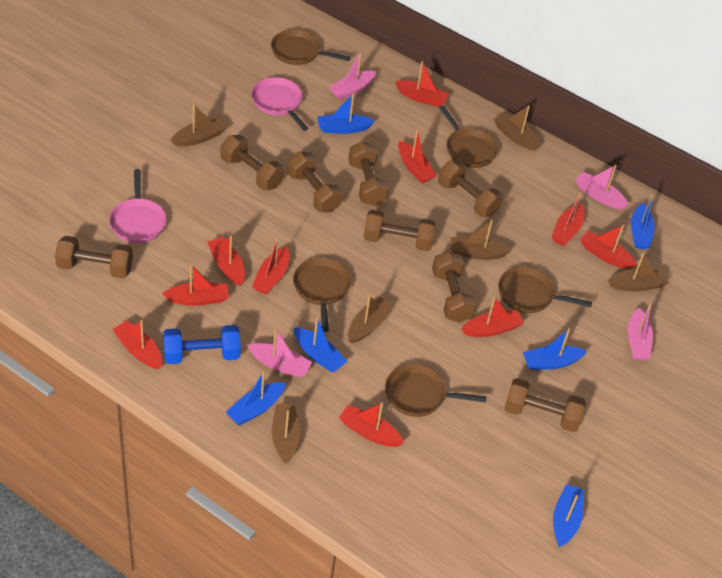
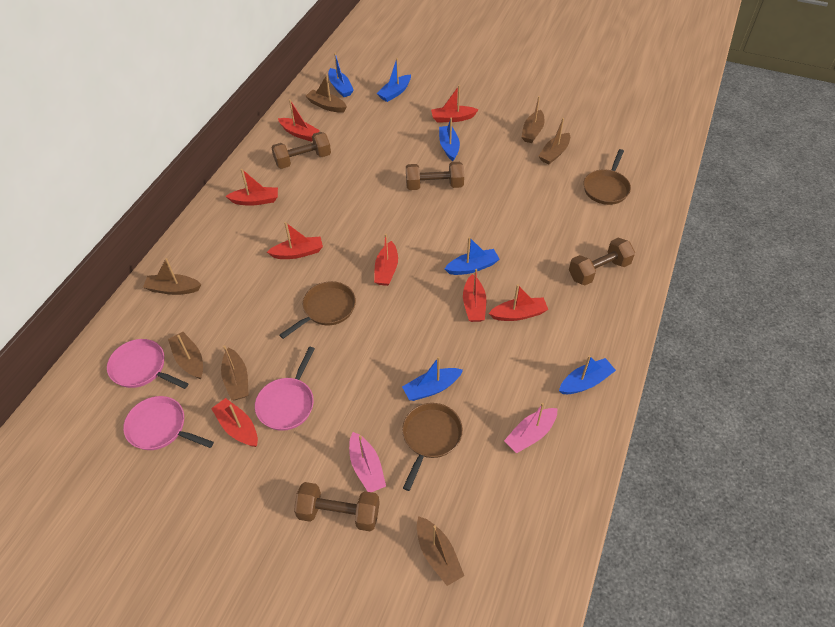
blue dumbbell: [163,325,241,364] = 1 -> none = 0
brown boat: [171,104,227,146] [272,404,300,464] [348,295,393,343] [451,220,512,260] [494,105,541,151] [608,252,669,291] = 6 -> [143,258,202,295] [168,332,203,379] [221,345,249,400] [306,75,347,113] [417,516,464,586] [522,96,545,143] [538,118,570,165] = 7
brown dumbbell: [55,236,133,278] [221,135,284,190] [287,151,343,213] [349,141,389,206] [364,210,435,251] [432,251,476,323] [438,160,503,217] [505,378,586,432] = 8 -> [271,132,331,169] [294,482,380,531] [406,162,464,190] [569,238,635,285] = 4
brown pan: [271,29,351,65] [293,258,351,332] [385,364,487,417] [439,105,498,168] [498,267,592,313] = 5 -> [279,281,356,339] [402,403,463,491] [583,149,631,205] = 3
pink boat: [247,328,312,377] [329,52,376,100] [575,165,628,209] [628,303,653,360] = 4 -> [349,432,386,492] [504,403,558,453] = 2
pink pan: [109,169,167,243] [251,77,309,131] = 2 -> [107,339,188,389] [123,396,214,450] [255,347,315,431] = 3
red boat: [112,320,162,369] [162,264,229,306] [208,235,245,286] [252,237,289,295] [339,402,404,447] [395,61,449,107] [398,129,437,183] [461,296,524,337] [552,192,585,246] [580,224,637,269] = 10 -> [211,398,258,447] [225,169,278,206] [267,222,323,259] [278,99,320,141] [374,234,398,286] [431,85,479,122] [463,269,486,322] [489,284,548,321] = 8

